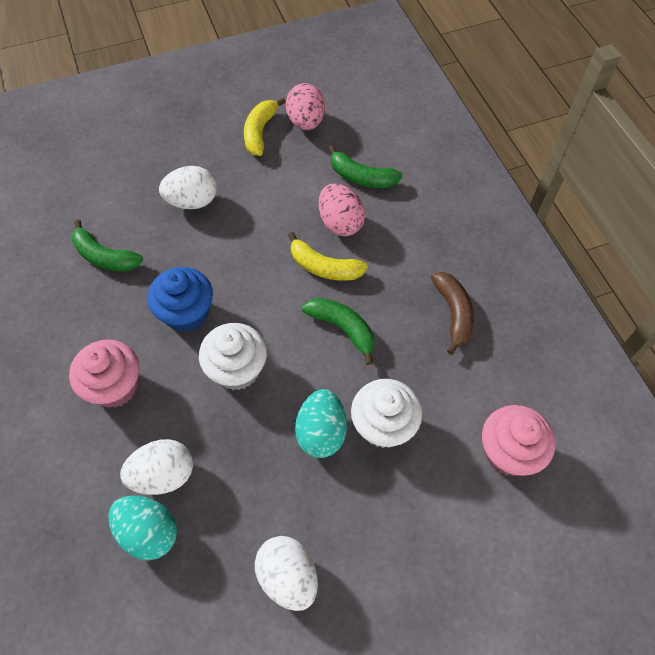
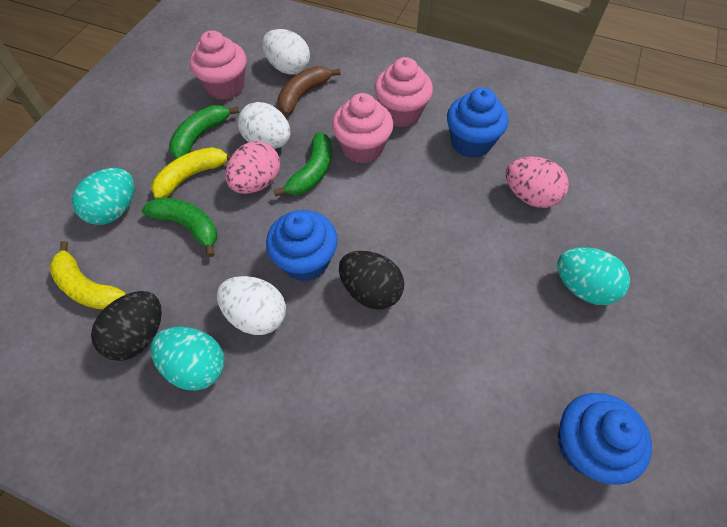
black egg: none = 0 -> [91,291,162,361] [339,251,404,310] = 2
blue cupcake: [148,267,213,332] = 1 -> [266,210,338,282] [447,87,508,158] [558,393,652,485] = 3
pink cupcake: [69,340,139,408] [482,405,555,476] = 2 -> [190,30,247,100] [332,93,393,164] [374,57,433,127] = 3
turquoise egg: [108,495,177,561] [295,389,347,458] = 2 -> [72,168,134,225] [151,327,225,390] [557,247,630,305] = 3
white cupcake: [199,323,267,390] [351,379,422,448] = 2 -> none = 0

